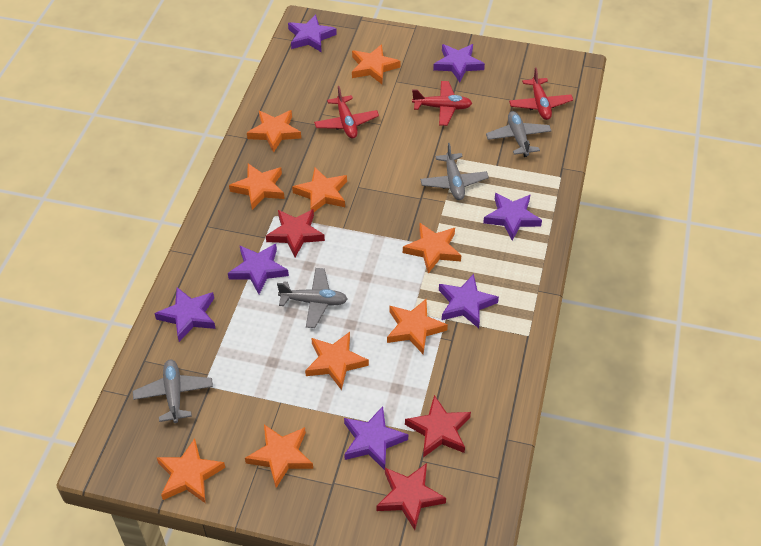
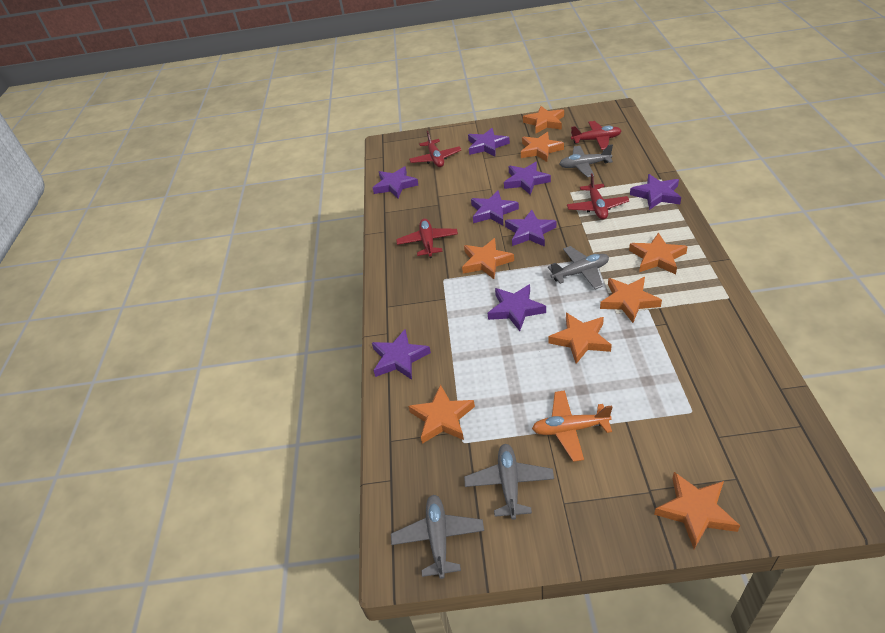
orange plane: none = 0 -> [532,390,613,462] = 1
orange star: [156,438,225,503] [229,164,285,210] [245,424,313,488] [247,110,301,153] [292,167,347,212] [305,332,369,390] [352,44,400,84] [387,299,448,354] [403,223,461,273] = 9 -> [408,384,475,444] [462,238,514,279] [521,132,564,162] [523,106,564,133] [548,313,612,364] [600,277,662,323] [629,232,688,274] [654,472,740,549] = 8
purple star: [154,287,216,342] [228,244,289,294] [288,14,337,52] [344,406,408,470] [433,44,485,82] [439,274,499,328] [483,193,542,240] = 7 -> [372,329,431,380] [373,166,418,198] [468,128,510,156] [471,190,519,225] [488,284,546,331] [504,162,551,195] [505,210,556,247] [630,174,681,210] = 8
red plane: [314,86,379,139] [412,81,472,126] [509,67,573,120] = 3 -> [396,219,458,258] [409,131,462,167] [567,174,630,219] [571,121,621,150] = 4
red star: [266,209,325,257] [377,463,446,530] [405,395,471,457] = 3 -> none = 0

